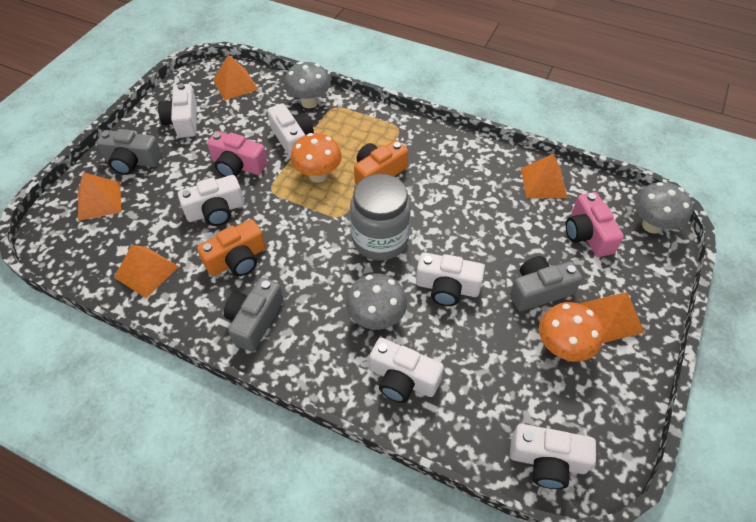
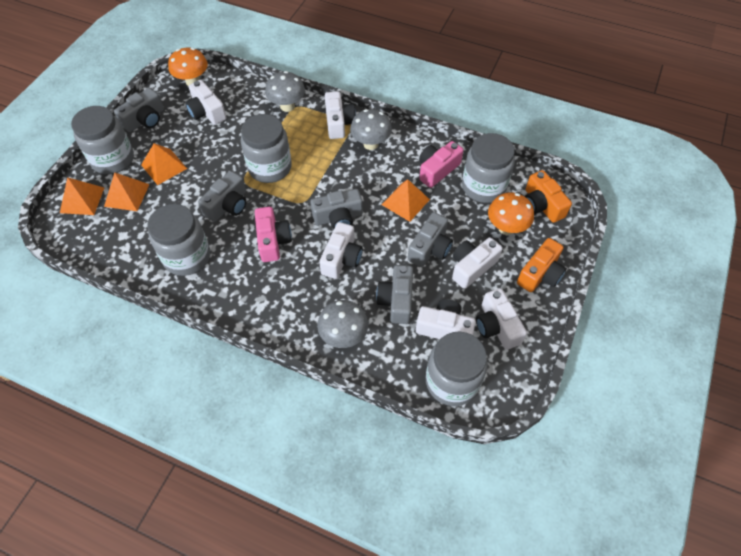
grey camera: [96,129,162,175] [224,278,284,352] [510,256,582,311] = 3 -> [114,88,164,132] [198,171,246,222] [310,189,363,229] [376,265,413,324] [408,212,453,267] = 5
grey jar: [350,174,411,261] = 1 -> [71,106,134,174] [147,204,210,276] [241,114,292,183] [426,331,488,406] [462,133,515,203] = 5
orange pyramid: [78,172,121,221] [114,245,179,298] [213,55,258,101] [521,154,568,198] [579,292,645,343] = 5 -> [60,177,104,215] [104,172,150,211] [141,143,187,185] [382,179,430,222] = 4

